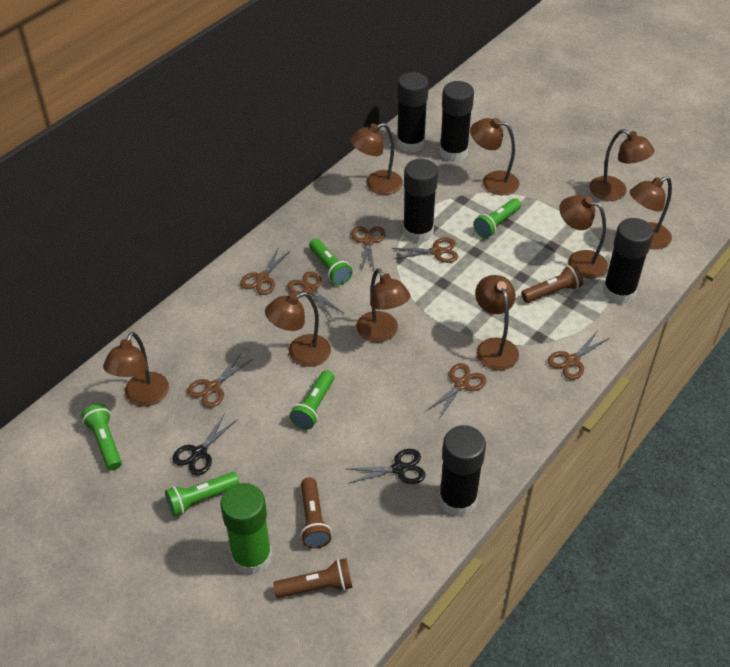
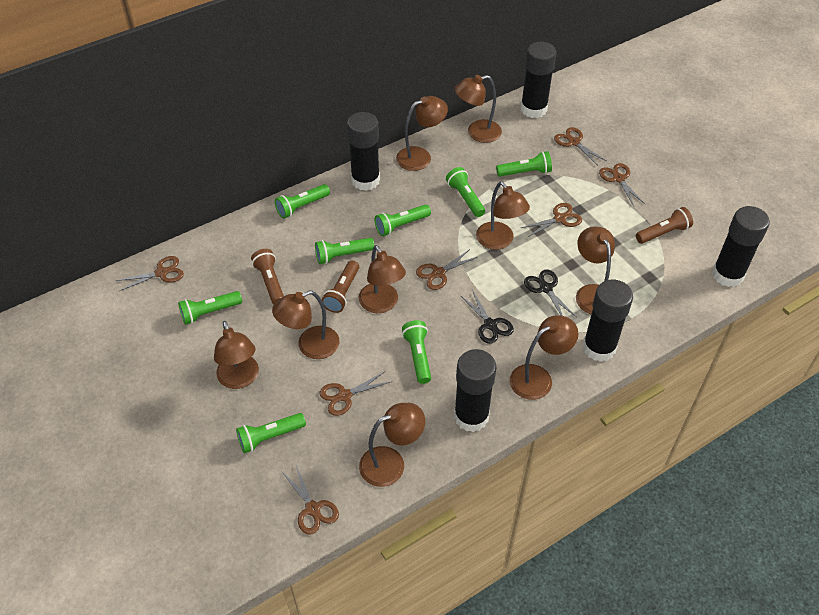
green flashlight: [81,404,122,470] [165,472,240,517] [290,370,334,429] [309,239,353,285] [473,198,521,238] = 5 -> [178,291,242,325] [236,413,306,453] [275,184,330,218] [315,238,375,264] [375,205,431,236] [402,320,431,384] [446,167,485,217] [496,151,552,177] = 8
green glue stick: [221,483,272,575] = 1 -> none = 0

